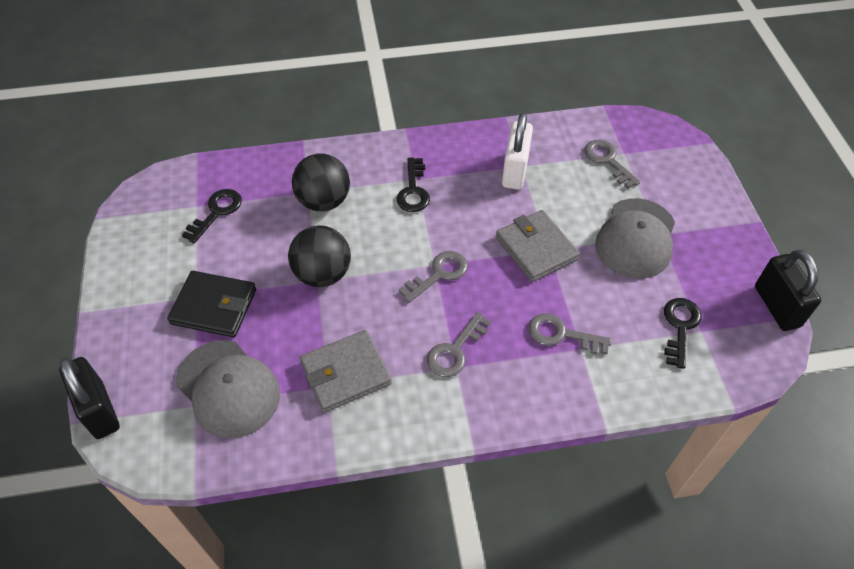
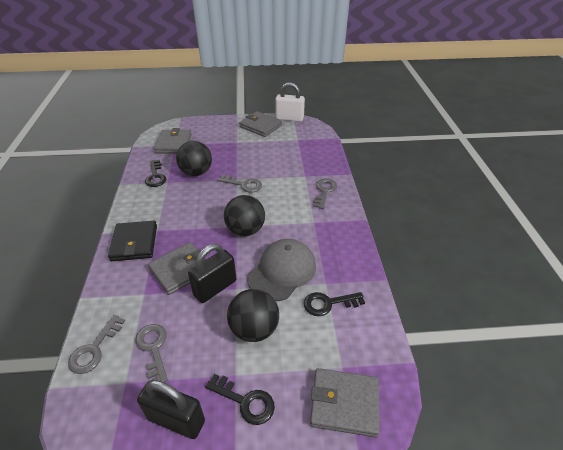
black ball: [288,225,351,287] [292,153,350,211] = 2 -> [176,141,212,176] [224,195,265,236] [227,289,279,342] = 3
grey cap: [176,340,280,438] [595,198,675,279] = 2 -> [247,239,316,301] = 1
grey wallet: [300,330,392,413] [496,210,580,282] = 2 -> [148,242,206,295] [154,128,192,153] [239,111,282,137] [310,368,380,438] = 4

